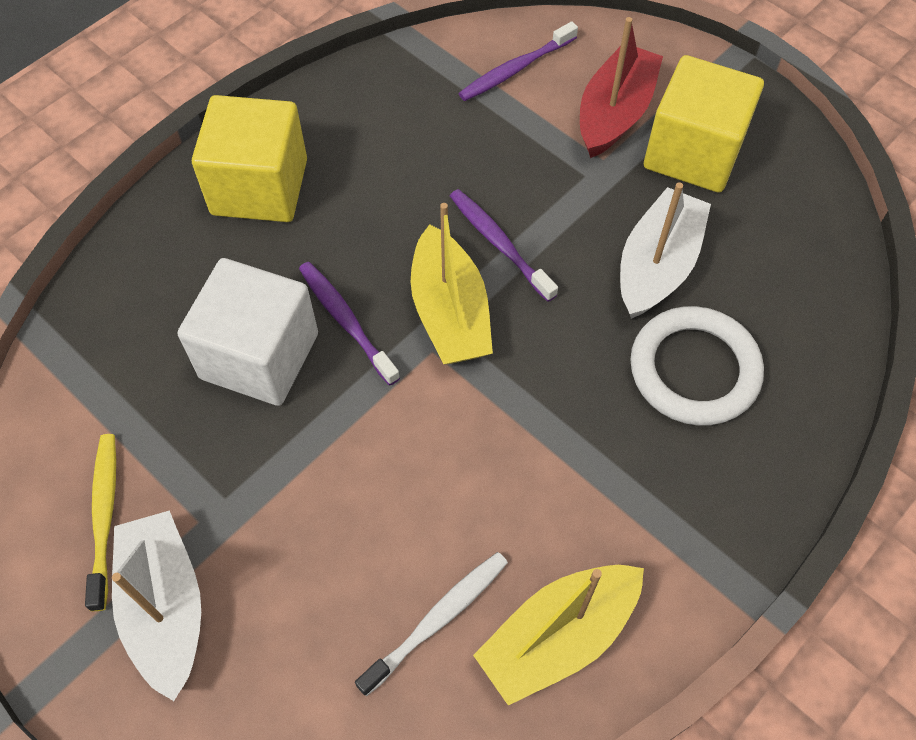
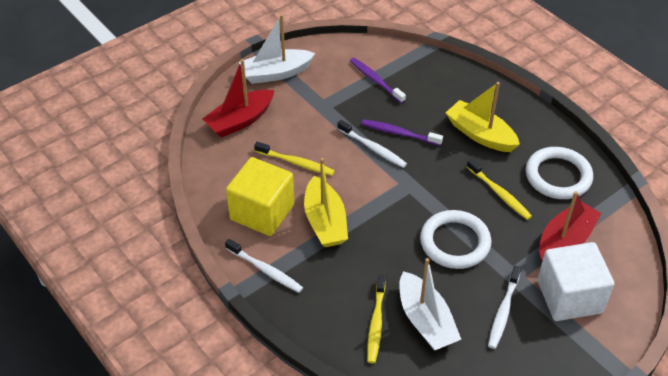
purple toothbrush: [299,262,400,386] [450,189,558,302] [458,21,578,101] = 3 -> [350,58,406,103] [362,119,443,146] = 2
red boat: [580,17,663,158] = 1 -> [202,59,274,138] [539,191,602,261] = 2
white ring: [630,306,764,426] = 1 -> [420,210,491,269] [526,147,593,199] = 2
white toothbrush: [355,552,508,697] = 1 -> [225,239,303,293] [337,120,407,168] [488,266,521,349] = 3
yellow cube: [192,95,307,222] [644,55,764,193] = 2 -> [226,157,294,236] = 1
yellow toothbrush: [85,434,116,611] = 1 -> [254,142,335,176] [367,275,386,363] [467,159,532,220] = 3

